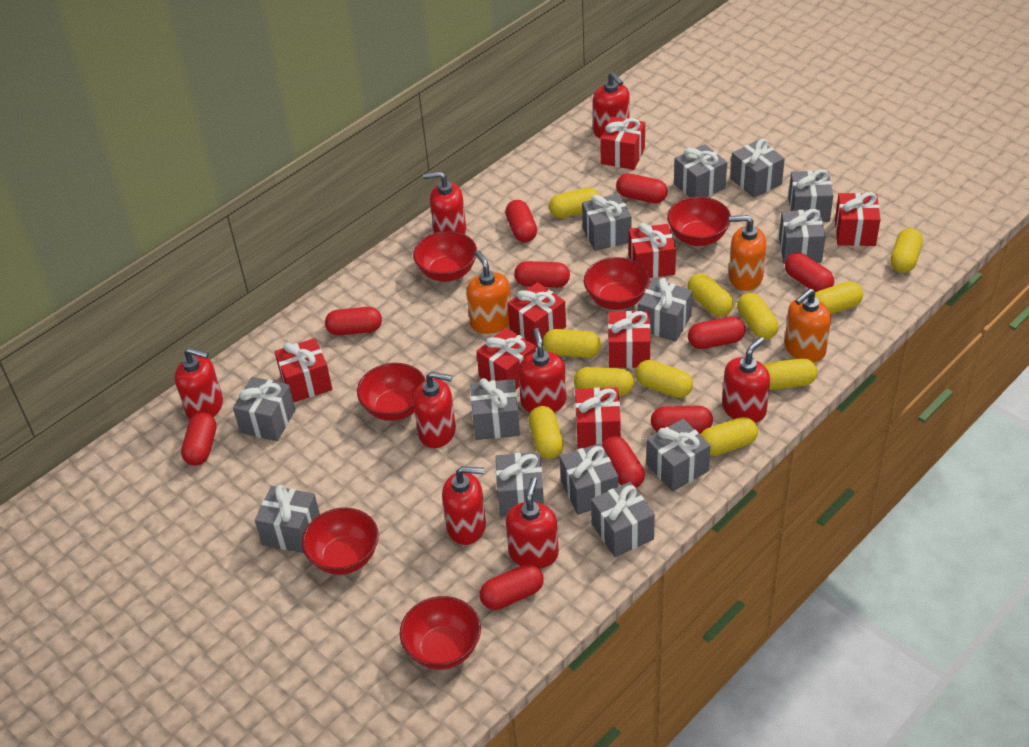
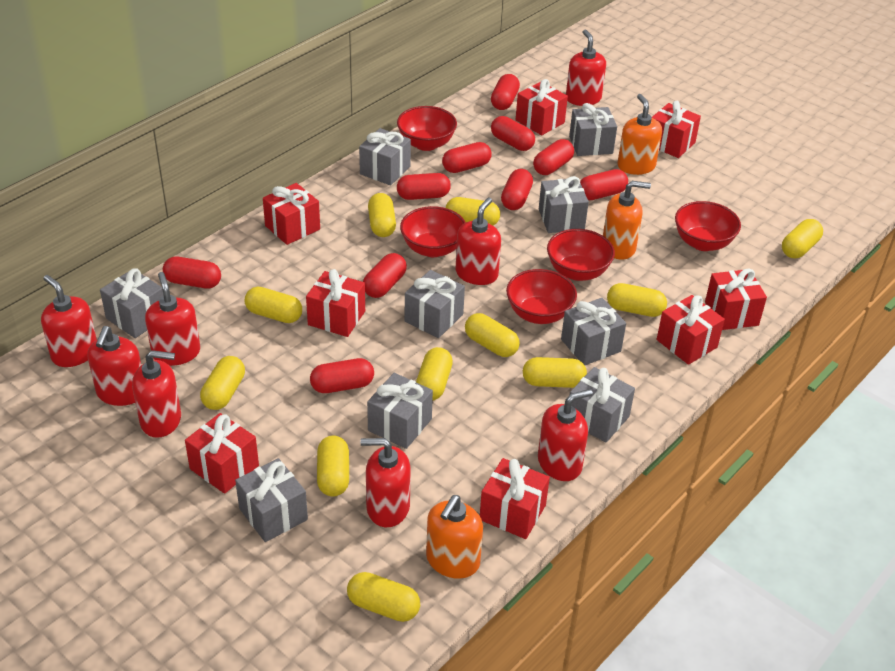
grey gift: [233,377,296,441] [255,485,320,553] [470,378,520,440] [496,452,544,517] [560,443,619,515] [582,194,632,251] [591,482,655,557] [638,278,693,342] [646,419,711,492] [674,144,727,197] [730,139,785,198] [779,209,826,264] [788,169,833,222] = 13 -> [100,269,164,338] [235,458,308,542] [359,128,411,186] [367,373,433,449] [404,270,465,338] [539,176,589,233] [561,298,626,365] [569,103,617,156] [570,367,635,442] = 9
red bowl: [302,508,379,575] [357,363,426,421] [400,596,481,669] [413,231,477,282] [584,257,650,310] [667,197,731,246] = 6 -> [397,106,457,151] [400,206,466,257] [506,269,577,324] [547,229,615,281] [675,201,741,251] = 5

